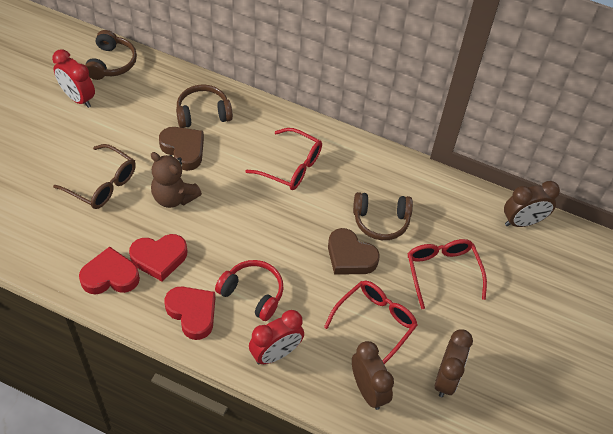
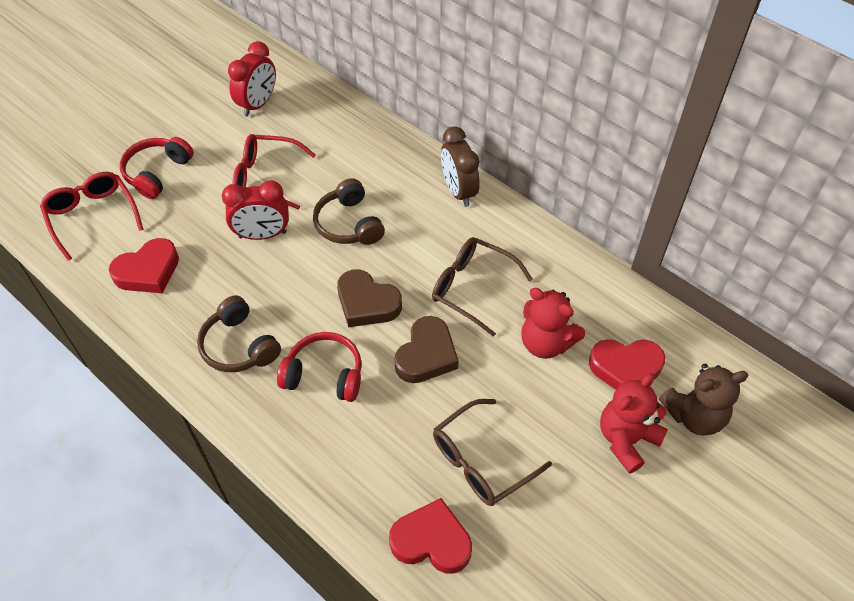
brown clock: [352,341,394,410] [435,329,473,397] [504,181,560,227] = 3 -> [441,126,480,207] = 1
brown glasses: [53,144,136,209] = 1 -> [432,237,533,337] [433,399,552,506] = 2
brown headphones: [85,30,137,80] [176,84,233,128] [353,192,413,240] = 3 -> [197,295,281,372] [313,178,385,245] = 2
red glasses: [245,128,322,190] [324,281,417,364] [407,239,487,309] = 3 -> [40,172,144,261] [232,134,316,210] = 2
red headphones: [215,260,284,321] = 1 -> [120,137,194,199] [277,332,362,402] = 2
red teddy bear: none = 0 -> [521,288,585,359] [600,373,668,474] = 2

